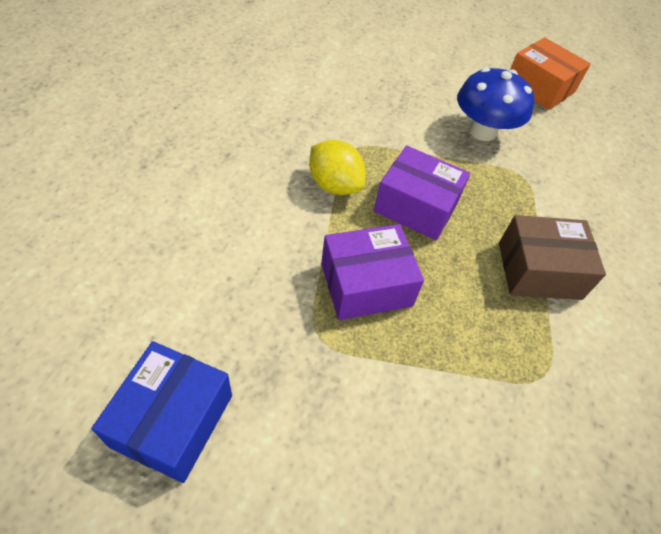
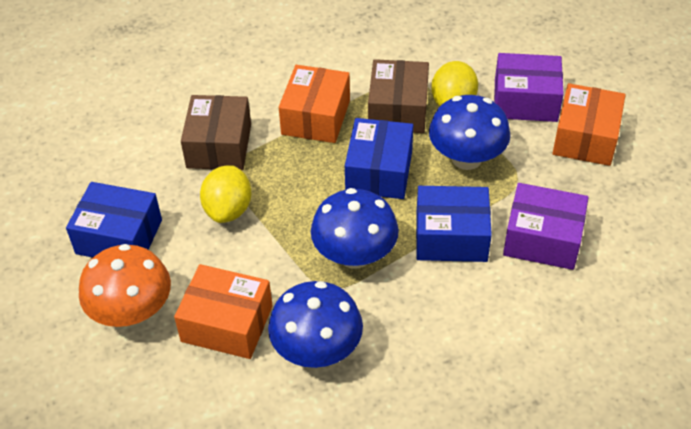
blue box: [92,341,232,483] = 1 -> [66,182,162,258] [345,118,413,199] [416,186,492,262] = 3
blue mushroom: [457,67,535,141] = 1 -> [268,281,363,368] [311,188,399,269] [429,95,511,170] = 3
brown box: [499,215,606,300] = 1 -> [181,95,251,170] [368,59,429,133] = 2
orange box: [510,37,591,110] = 1 -> [174,264,273,359] [279,65,350,143] [553,83,626,166] = 3
orange mushroom: none = 0 -> [79,244,171,327] = 1
yellow lemon: [309,140,366,195] = 1 -> [200,165,251,223] [431,61,478,107] = 2

